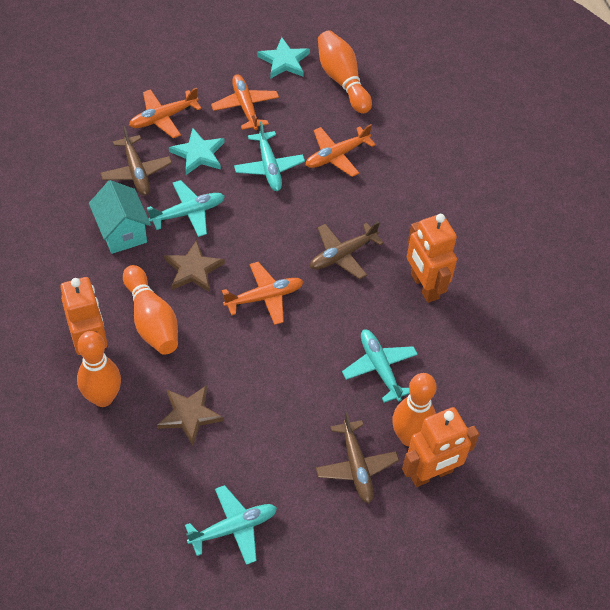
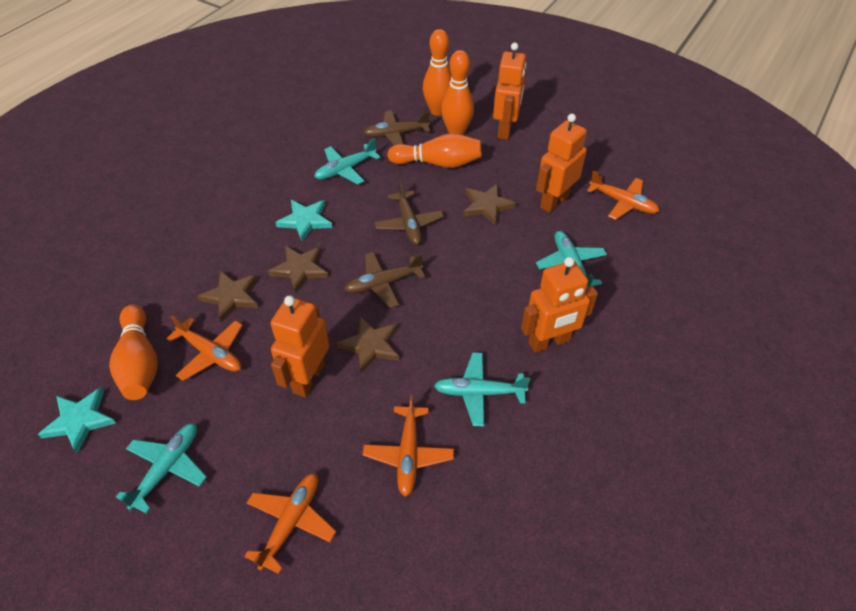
brown star: [157,385,224,446] [164,240,225,292] = 2 -> [197,271,258,322] [268,246,329,293] [336,316,399,373] [464,184,517,226] = 4
orange robot: [60,277,107,355] [402,407,479,487] [407,214,457,303] = 3 -> [270,295,329,397] [493,43,526,140] [521,257,598,353] [536,114,587,213] = 4
turquoise house: [89,180,151,254] = 1 -> none = 0

